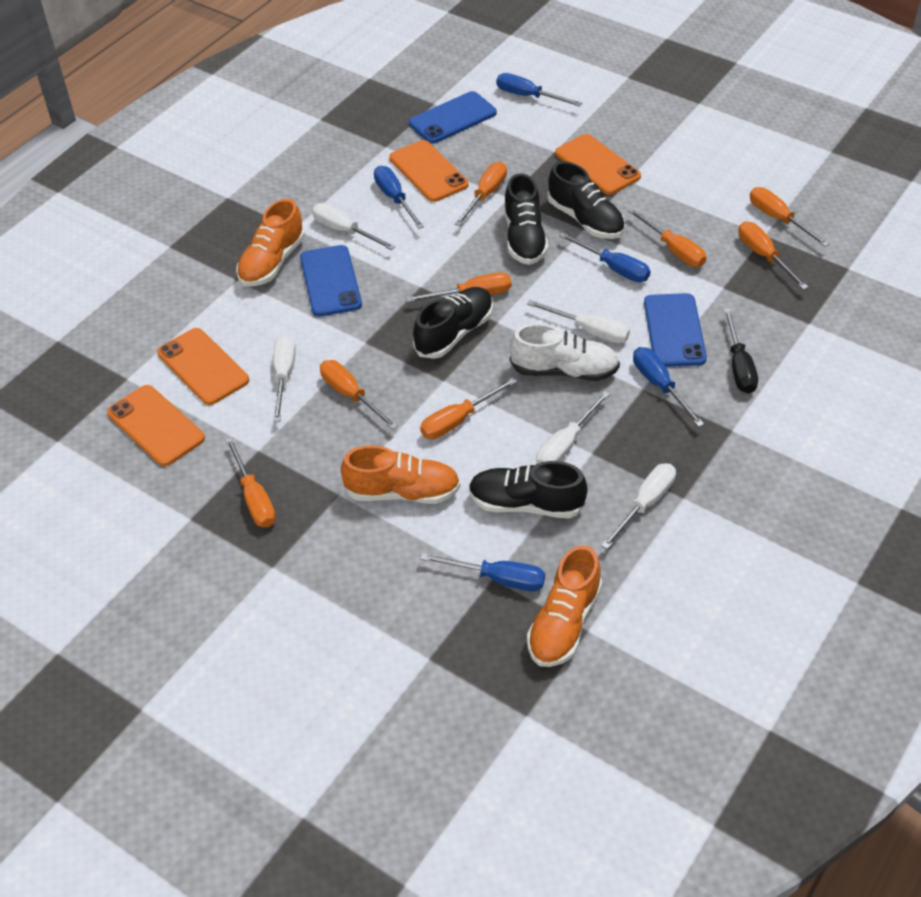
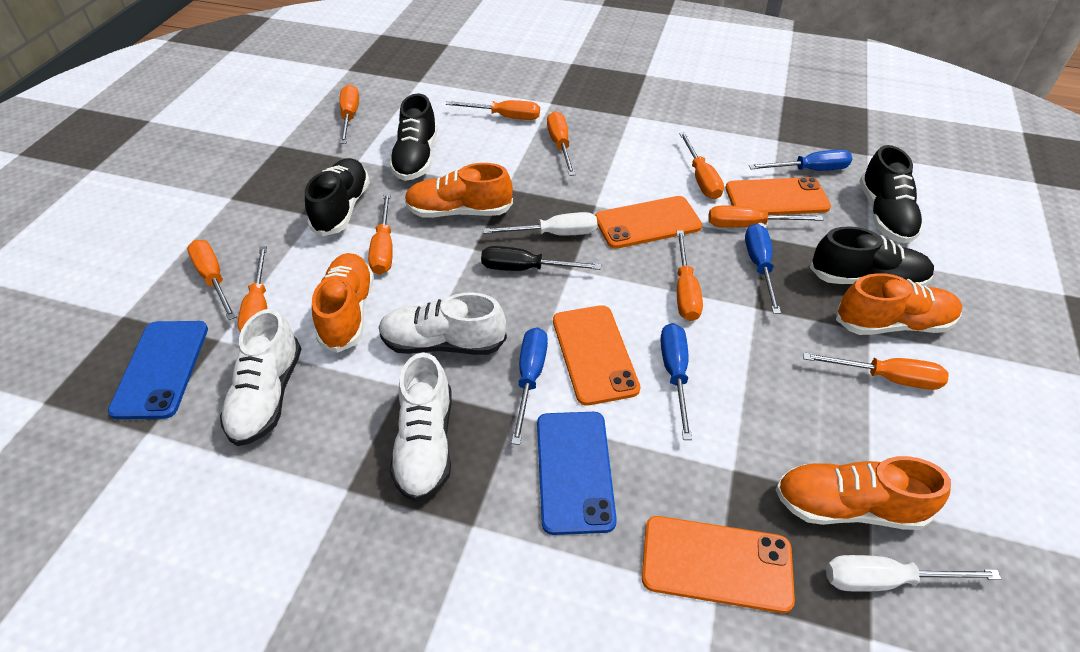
blue phone: [300,245,362,317] [409,91,497,144] [644,293,707,367] = 3 -> [108,321,208,419] [537,412,617,535] = 2
blue screwdriver: [374,166,424,229] [420,553,545,591] [496,73,582,107] [559,232,651,282] [633,347,704,427] = 5 -> [511,327,548,445] [660,323,692,440] [745,224,781,314] [749,149,852,171] = 4
orange screwdriver: [225,437,276,527] [320,360,398,430] [406,272,511,302] [420,378,517,439] [455,162,507,226] [628,208,706,267] [739,222,808,290] [750,187,829,247] = 8 -> [187,240,236,320] [238,246,267,333] [340,84,359,144] [368,193,393,275] [446,100,540,120] [547,111,575,176] [676,230,703,321] [679,132,724,199] [708,206,824,228] [803,352,949,390] = 10
orange shoe: [236,199,305,287] [341,445,460,504] [527,545,602,667] = 3 -> [312,253,374,353] [405,163,513,218] [776,456,951,530] [836,273,962,335] = 4
white screwdriver: [273,334,296,422] [312,203,395,250] [527,300,630,344] [536,391,610,464] [601,463,676,549] = 5 -> [483,212,597,235] [826,555,1002,592] = 2
white shoe: [510,323,620,381] = 1 -> [220,309,301,446] [379,292,507,355] [390,353,452,502] = 3

